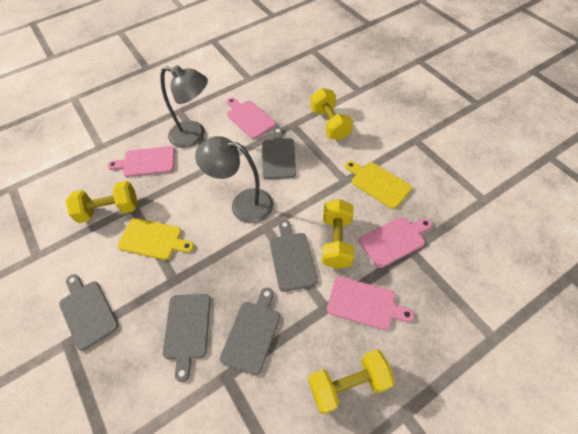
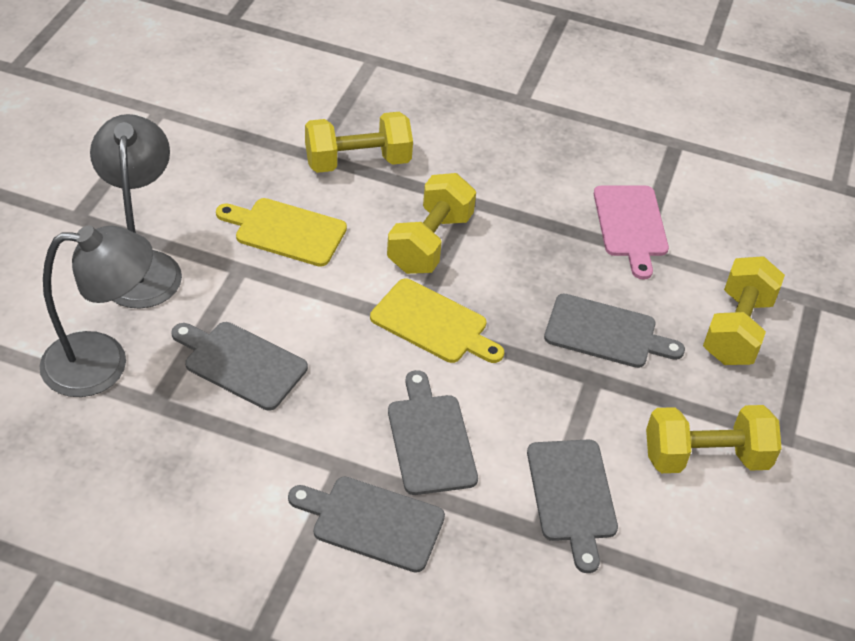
pink cutting board: [107,146,175,177] [227,98,276,139] [327,277,414,330] [359,217,432,268] = 4 -> [594,185,669,280] = 1

